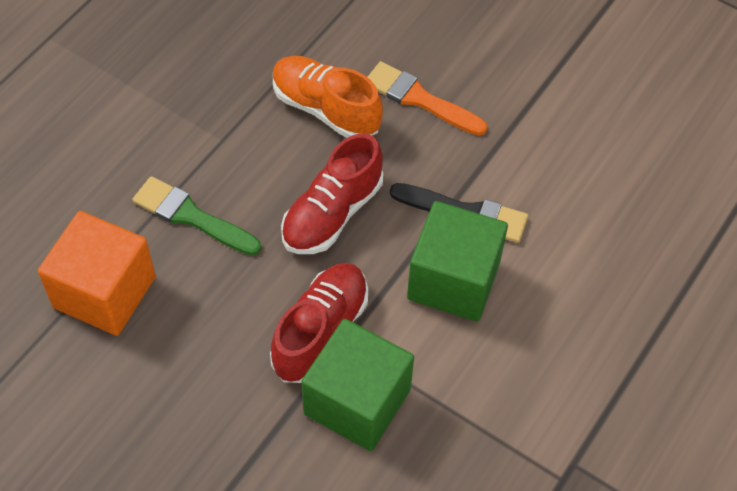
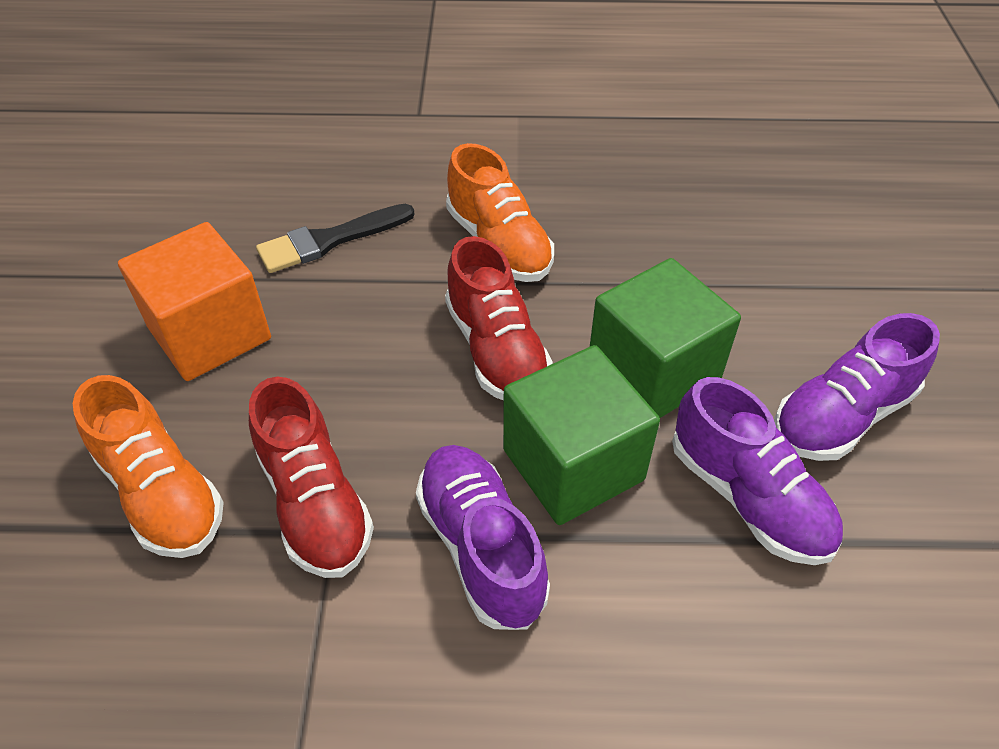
green brush: [132,176,261,256] = 1 -> none = 0
orange brush: [368,61,487,136] = 1 -> none = 0
orange shoe: [273,56,383,138] = 1 -> [73,375,224,558] [446,143,554,282] = 2
purple shoe: none = 0 -> [416,445,550,630] [672,377,843,565] [774,313,940,461] = 3

